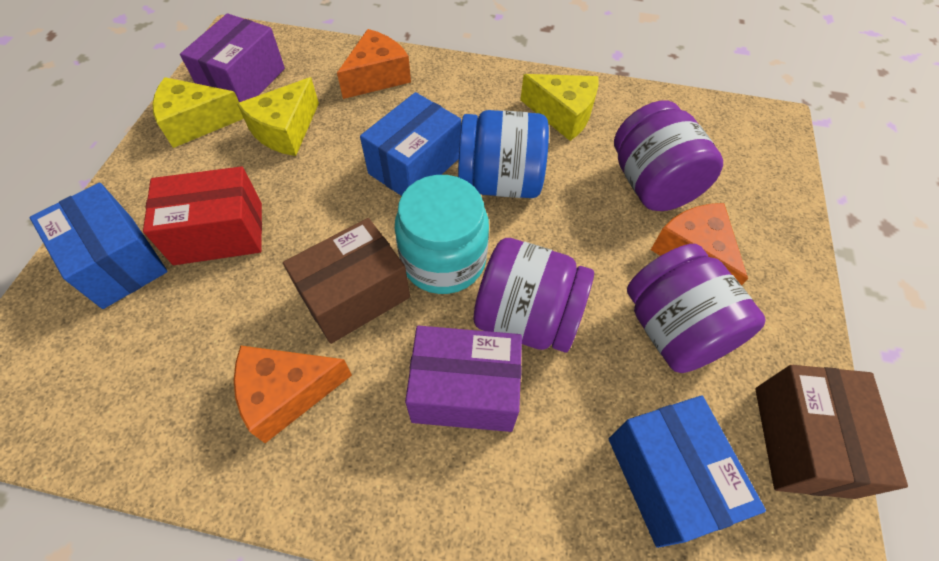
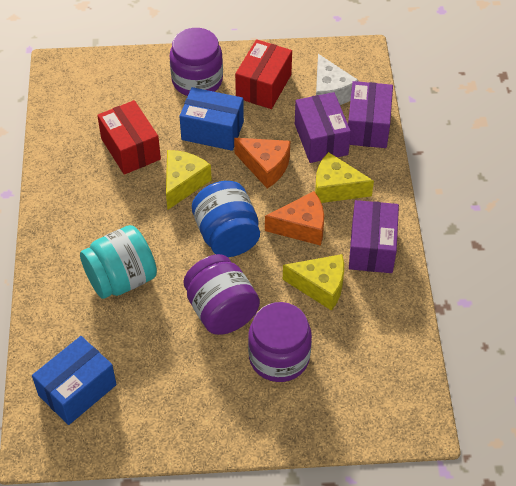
blue box: [30,183,168,309] [360,92,461,196] [609,396,766,548] = 3 -> [32,336,117,425] [179,87,244,151] = 2
brown box: [283,218,410,344] [755,365,908,499] = 2 -> none = 0
orange cheese: [234,345,352,443] [337,29,411,99] [651,203,748,286] = 3 -> [234,138,290,188] [265,191,324,246] = 2
purple box: [180,13,285,102] [405,326,522,432] = 2 -> [295,92,351,163] [348,81,393,148] [349,200,399,273] = 3
red box: [143,166,262,265] = 1 -> [97,100,161,175] [235,39,292,109] = 2
white cheese: none = 0 -> [316,54,359,105] = 1

